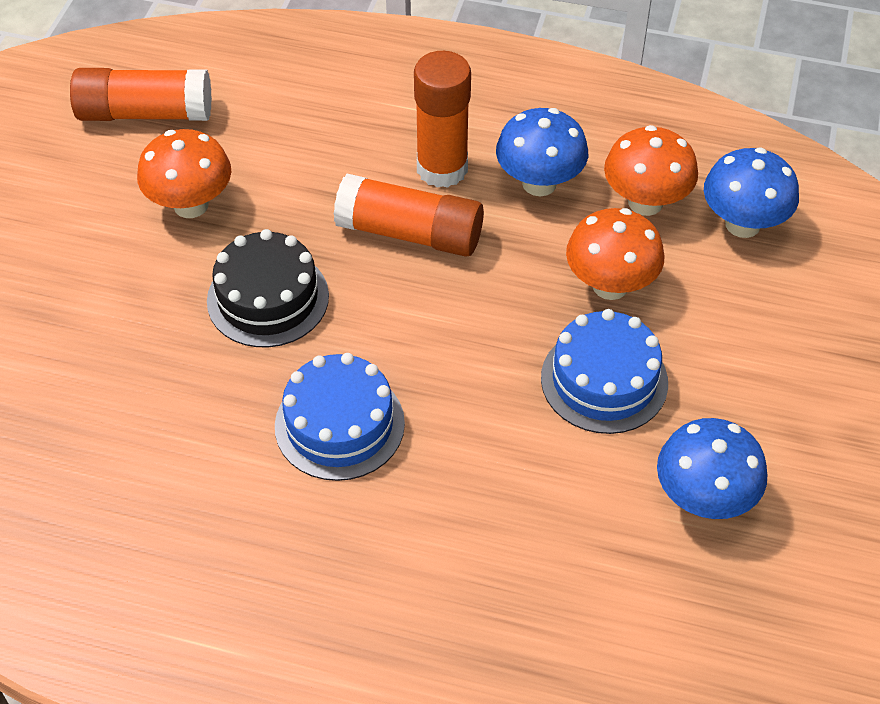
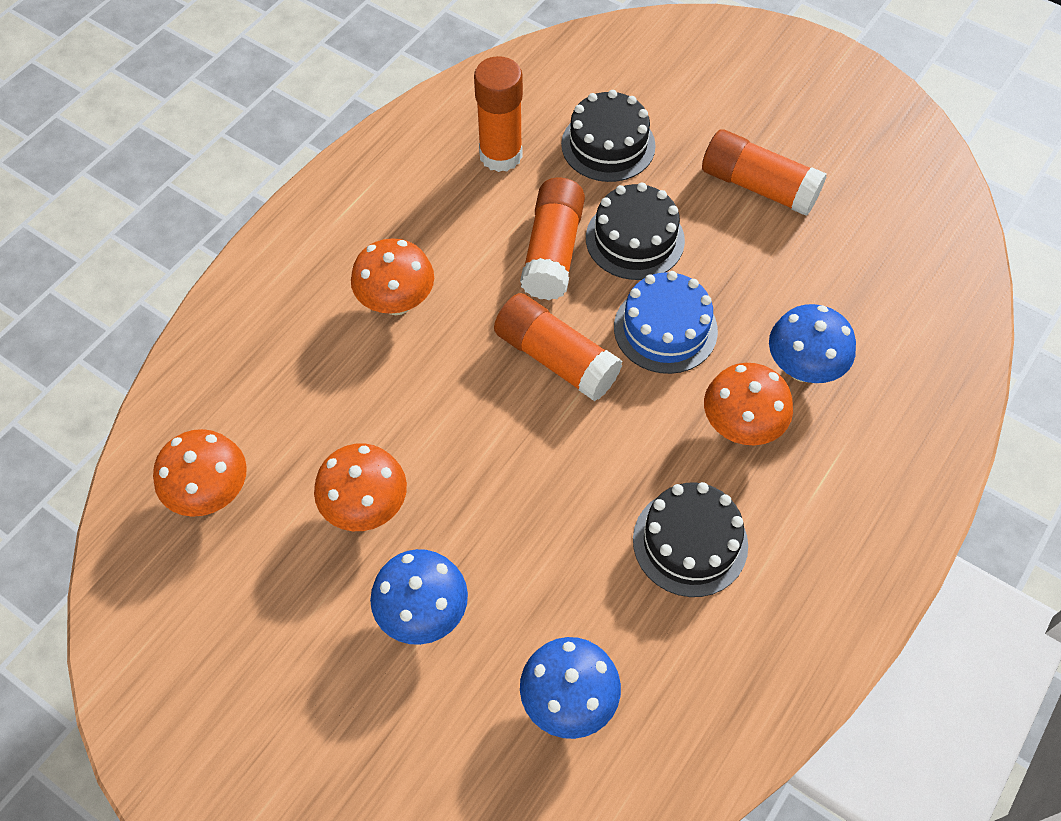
black cake: [207,229,329,347] = 1 -> [561,90,656,182] [586,183,685,280] [633,482,748,597] = 3
blue cake: [275,353,405,481] [541,309,668,434] = 2 -> [614,271,718,374] = 1
orange glue stick: [70,68,212,121] [334,174,484,257] [414,51,471,188] = 3 -> [474,56,523,172] [494,293,622,401] [520,177,585,300] [702,129,827,216] = 4
orange mushroom: [137,129,231,218] [566,208,664,300] [604,125,698,216] = 3 -> [153,429,247,517] [314,443,407,531] [351,238,434,315] [704,363,793,445] = 4

